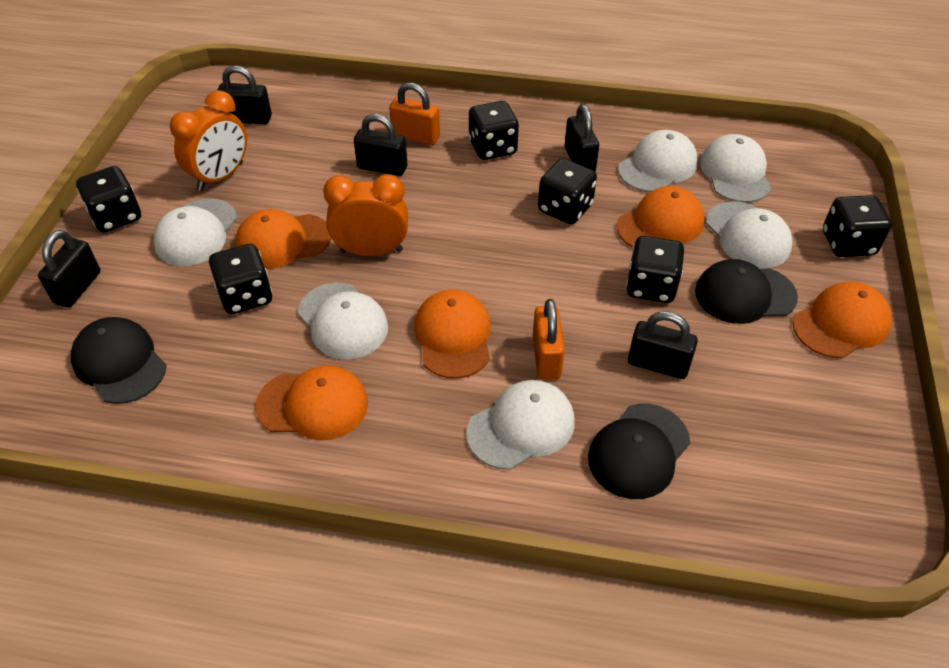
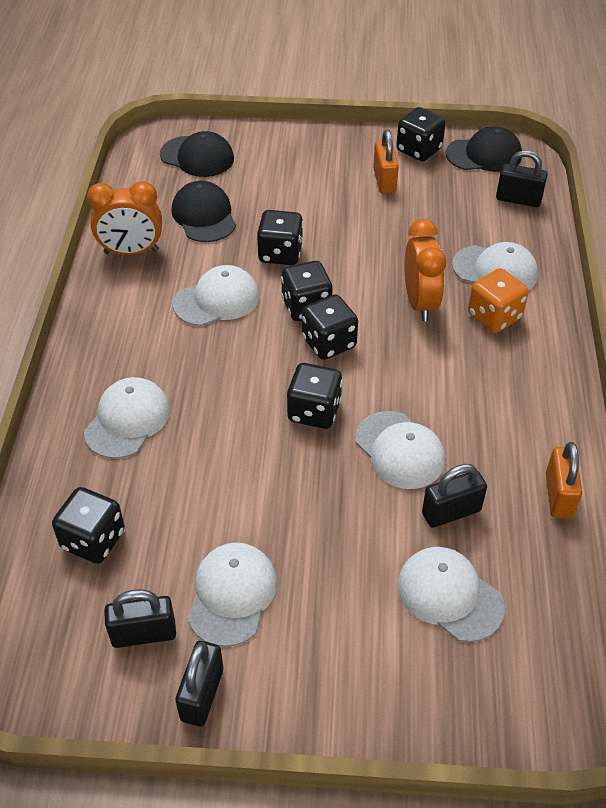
black padlock: [38,230,101,308] [218,66,272,124] [354,114,407,176] [565,104,599,171] [628,311,698,379] = 5 -> [104,589,176,648] [175,641,223,726] [422,464,487,528] [496,150,548,207] = 4
orange cap: [235,209,331,269] [255,365,368,441] [414,290,491,379] [617,186,705,248] [793,281,892,359] = 5 -> none = 0
orange dice: none = 0 -> [468,268,529,333] = 1

